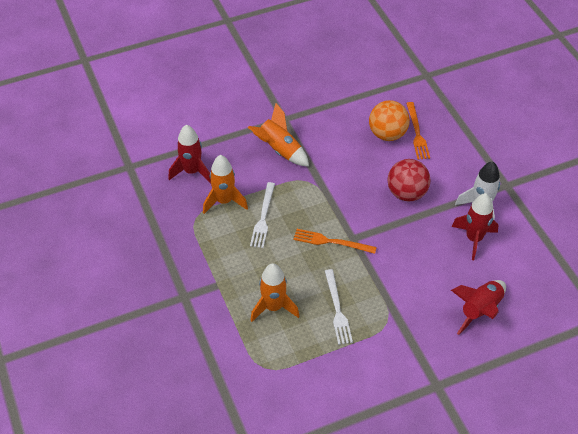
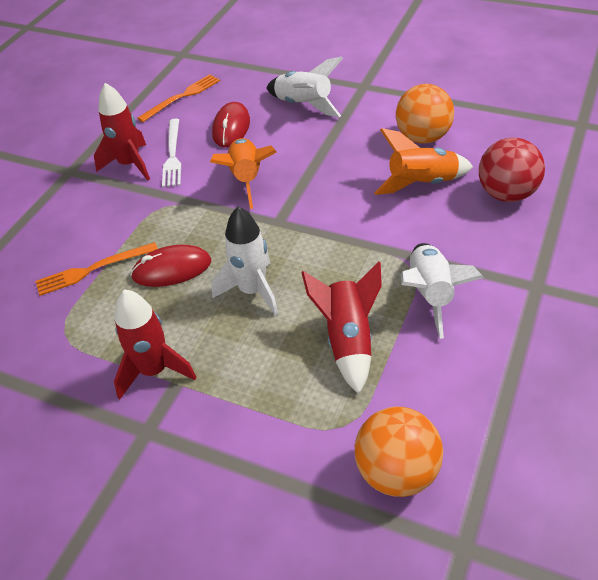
orange ball: [369,100,410,141] = 1 -> [355,407,443,497] [396,84,454,143] = 2
orange rocket: [203,155,248,214] [248,103,309,167] [250,263,299,322] = 3 -> [210,138,277,209] [374,128,473,195] = 2
red mouse: none = 0 -> [131,245,211,287] [212,102,250,147] = 2
white fork: [250,182,275,248] [325,269,353,345] = 2 -> [162,119,181,187] = 1
white rocket: [455,161,500,220] = 1 -> [212,207,278,316] [266,57,343,117] [401,243,484,339] = 3

